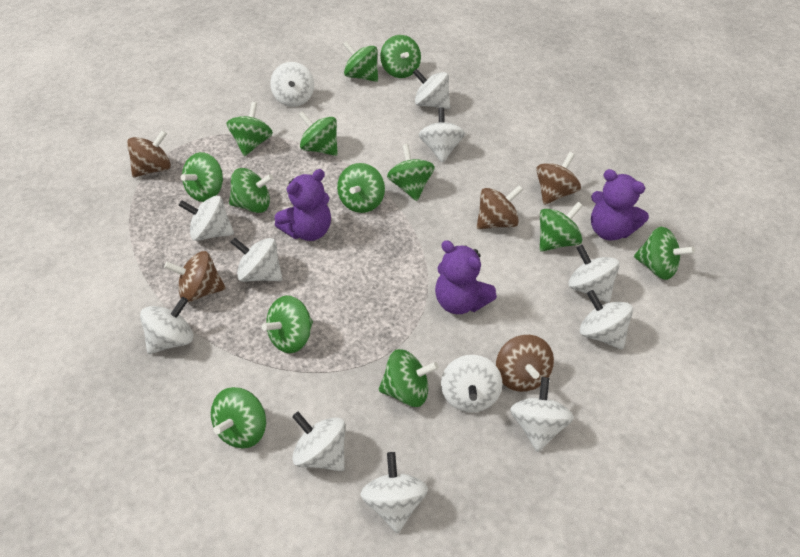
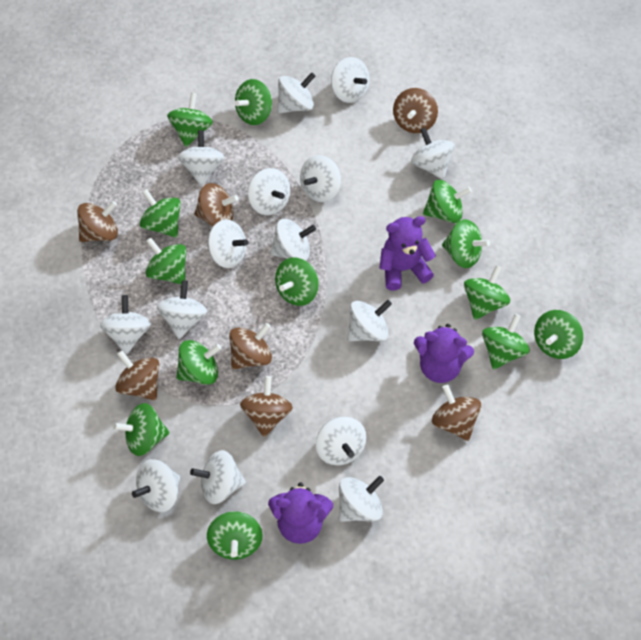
brown spinning top: [127,130,171,177] [164,251,226,302] [477,185,523,229] [496,335,554,392] [536,152,581,205] = 5 -> [77,201,118,242] [115,350,160,401] [194,183,239,227] [229,323,272,369] [240,376,293,437] [393,88,438,133] [432,385,481,441] = 7
white spinning top: [140,297,193,354] [179,196,234,241] [230,237,282,282] [270,62,314,107] [292,412,345,471] [360,452,428,533] [413,68,450,109] [419,107,465,163] [441,355,502,412] [510,377,574,452] [569,245,620,303] [580,290,633,349] = 12 -> [100,295,151,355] [132,459,180,512] [157,280,207,339] [178,130,225,186] [190,450,246,504] [207,219,248,268] [248,168,290,215] [270,219,316,261] [277,72,315,113] [300,155,341,202] [316,417,366,465] [331,57,370,103] [339,476,384,522] [347,300,392,341] [411,128,455,180] = 15

